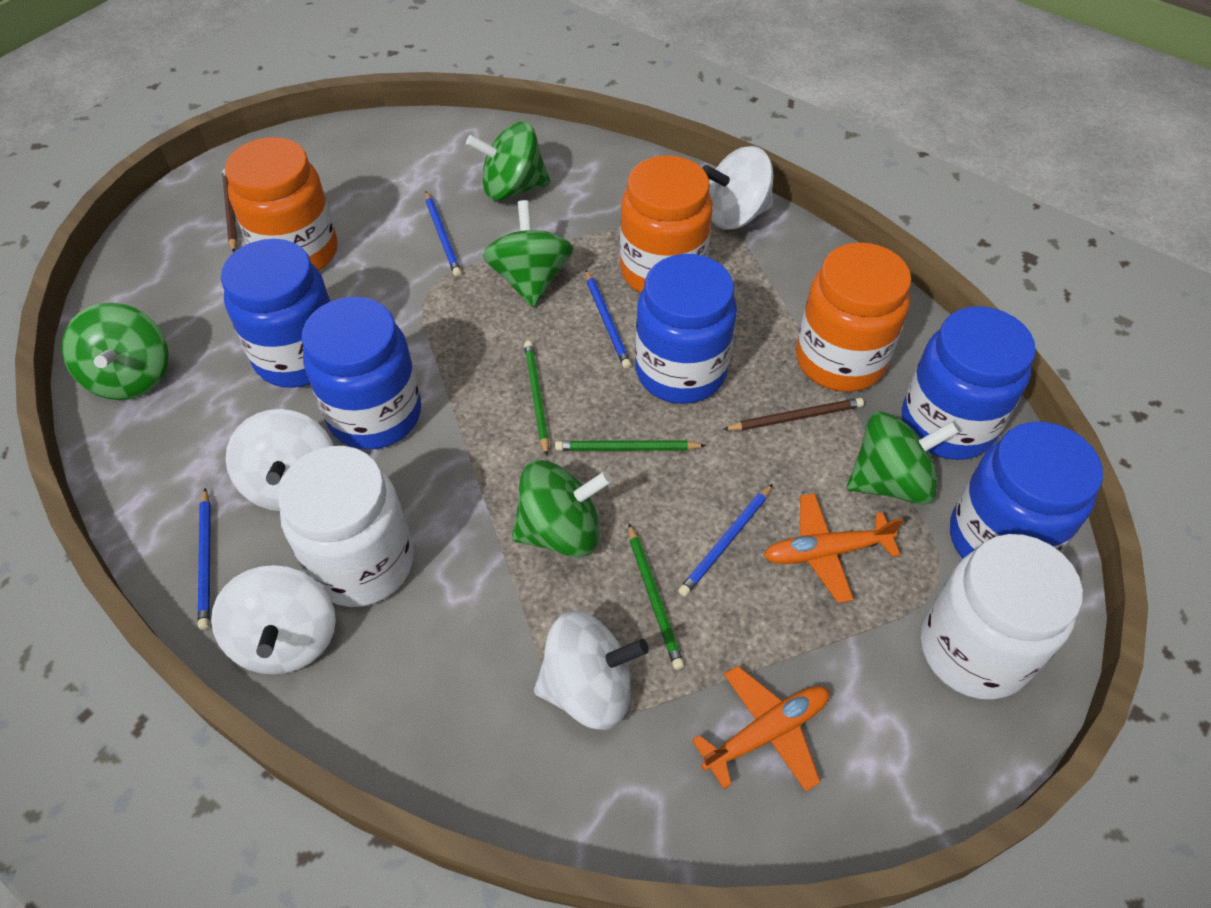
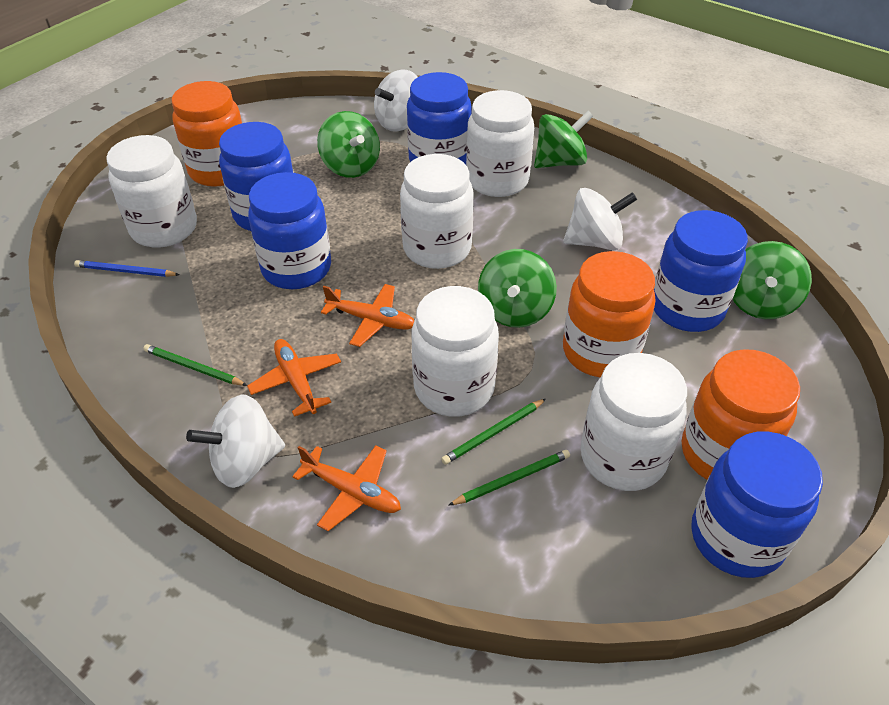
blue pencil: [198,488,211,629] [425,192,462,277] [585,270,632,369] [678,484,773,596] = 4 -> [74,260,180,277] = 1
brown pencil: [222,169,237,253] [723,398,864,431] = 2 -> none = 0
green spinning top: [62,303,169,400] [466,121,550,201] [483,200,573,307] [512,460,612,558] [847,411,959,505] = 5 -> [317,111,380,178] [478,249,557,328] [534,111,593,168] [733,241,812,319] = 4
orange plane: [692,666,829,792] [764,493,903,603] = 2 -> [247,339,341,417] [292,445,401,531] [321,284,415,347] = 3
white jar: [278,446,414,607] [921,534,1083,700] = 2 -> [106,135,197,248] [400,154,474,269] [411,286,499,417] [466,90,534,197] [581,353,687,491] = 5
white spinning top: [211,565,336,674] [226,409,334,511] [534,611,649,730] [702,146,773,229] = 4 -> [186,395,285,488] [374,70,418,132] [563,188,637,250] = 3

